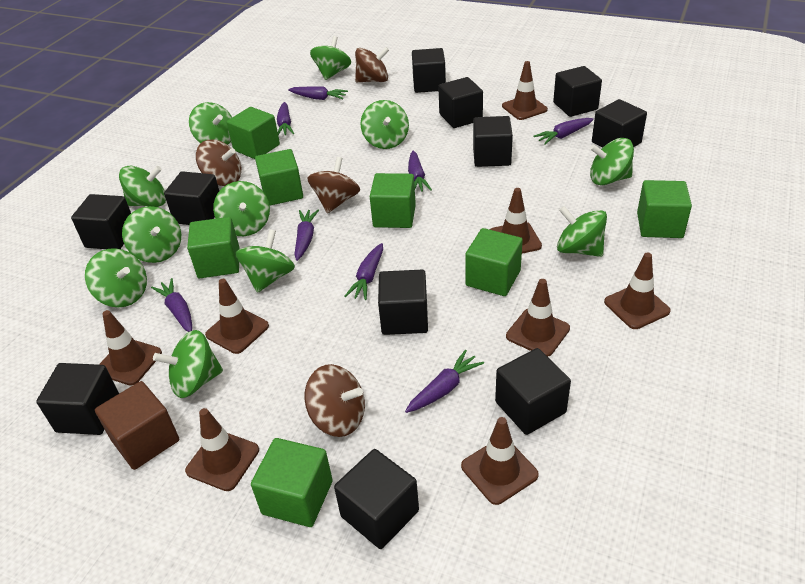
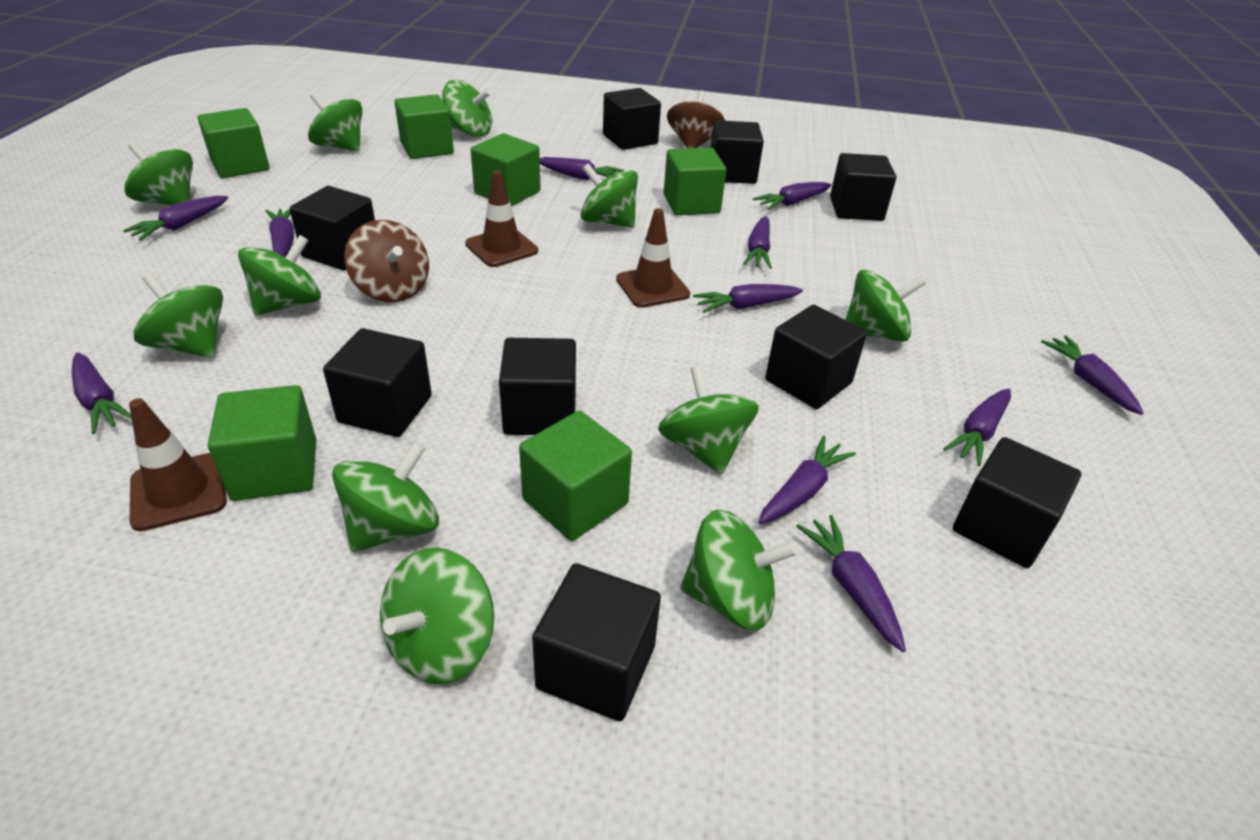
black cube: [36,363,119,435] [71,194,131,249] [164,171,219,225] [334,449,419,549] [378,270,428,335] [412,48,446,93] [438,77,483,128] [473,116,513,167] [495,348,571,435] [553,66,602,117] [592,99,647,148] = 11 -> [289,186,375,270] [323,328,432,437] [499,338,576,435] [532,563,661,721] [603,88,661,150] [711,120,764,184] [765,305,867,409] [830,153,896,221] [953,437,1081,568] = 9
brown cube: [95,381,179,470] = 1 -> none = 0
brown spinning top: [196,140,241,186] [305,364,365,437] [308,157,360,213] [355,47,389,82] = 4 -> [344,220,429,302] [667,90,725,148] = 2
brown traffic cone: [99,310,162,386] [185,408,259,491] [205,279,269,354] [461,417,539,505] [489,188,542,254] [502,61,548,120] [506,279,570,357] [604,252,671,329] = 8 -> [129,398,227,531] [465,171,538,267] [616,208,690,308] = 3
green cube: [187,217,239,278] [226,107,280,159] [251,438,332,527] [255,149,303,206] [370,173,416,228] [465,228,523,296] [637,180,692,238] = 7 -> [197,108,269,178] [208,385,316,501] [395,94,454,159] [471,133,541,206] [519,411,632,541] [664,148,727,216] = 6
purple carrot: [151,278,192,332] [277,102,294,135] [288,87,348,100] [294,210,319,261] [344,243,383,300] [405,350,484,413] [408,151,432,192] [534,118,594,145] = 8 -> [72,352,132,434] [123,196,228,241] [265,208,294,257] [540,157,624,180] [693,284,803,313] [743,216,772,269] [753,182,832,210] [759,435,856,524] [796,515,906,652] [943,388,1011,466] [1041,336,1144,415] = 11

